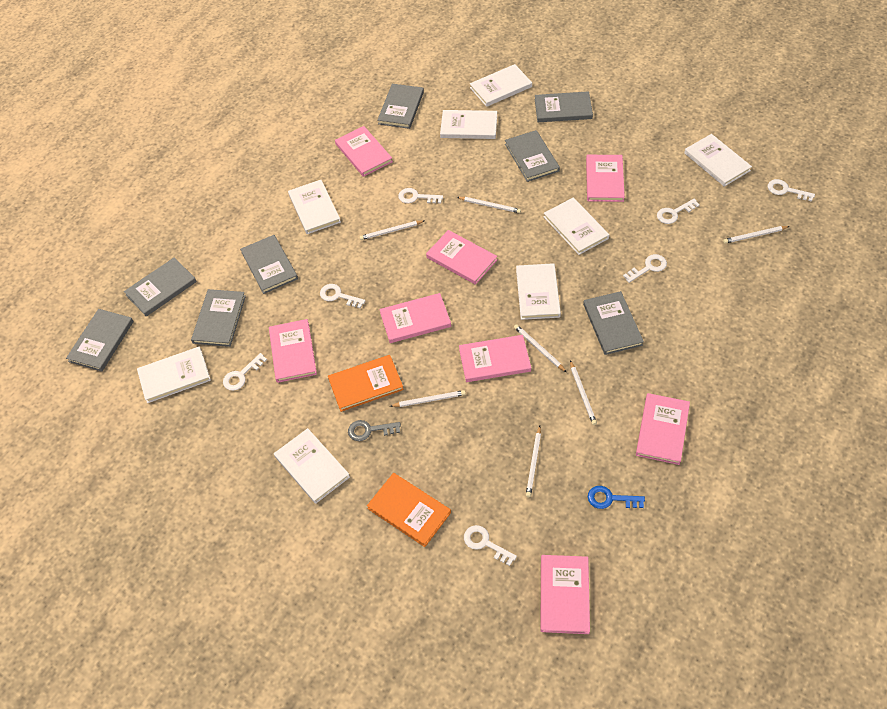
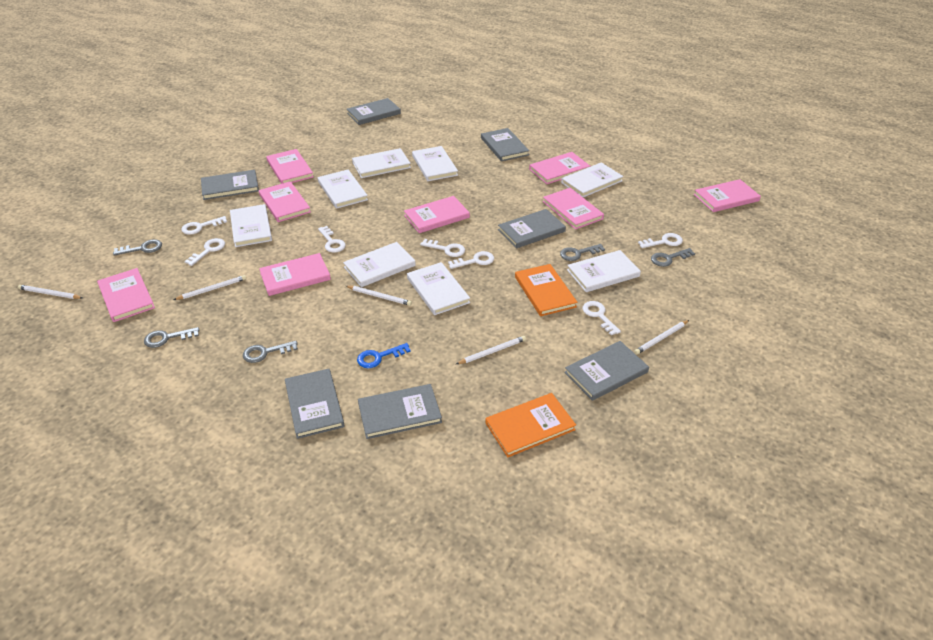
grey book: [66,309,134,371] [124,258,197,317] [191,289,246,347] [240,235,298,294] [377,84,424,129] [505,130,560,182] [535,91,593,122] [583,291,644,355] = 8 -> [201,170,259,200] [285,369,345,439] [347,98,401,125] [358,384,442,439] [481,128,529,161] [498,209,566,248] [564,341,649,401] = 7
grey key: [348,420,401,441] = 1 -> [113,239,162,256] [144,327,199,348] [243,341,298,363] [560,244,605,261] [651,248,695,267] = 5
white pencil: [360,220,424,240] [390,390,466,407] [457,197,521,213] [514,324,566,372] [526,426,541,497] [570,361,597,425] [723,226,790,244] = 7 -> [18,285,83,299] [173,275,246,300] [346,286,412,306] [456,336,526,364] [634,320,689,355] = 5

